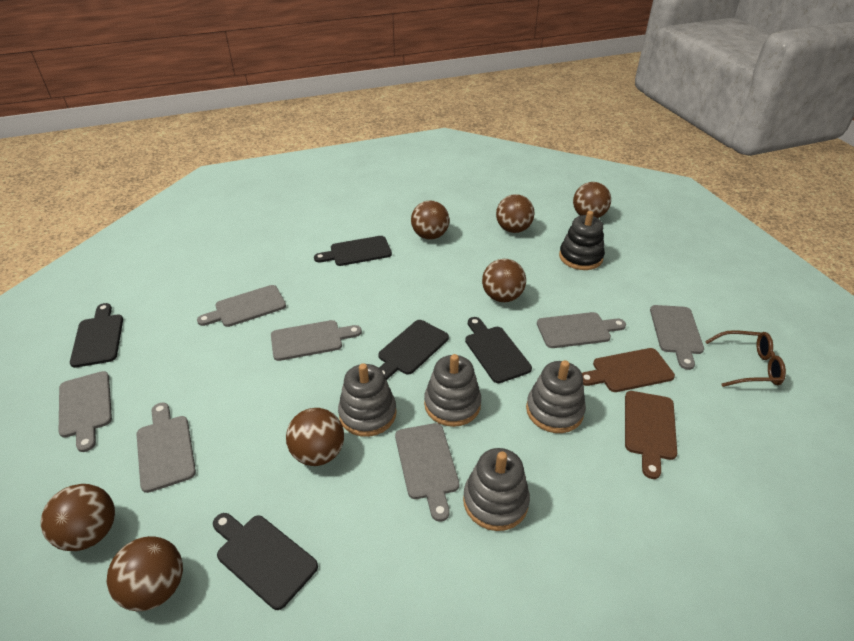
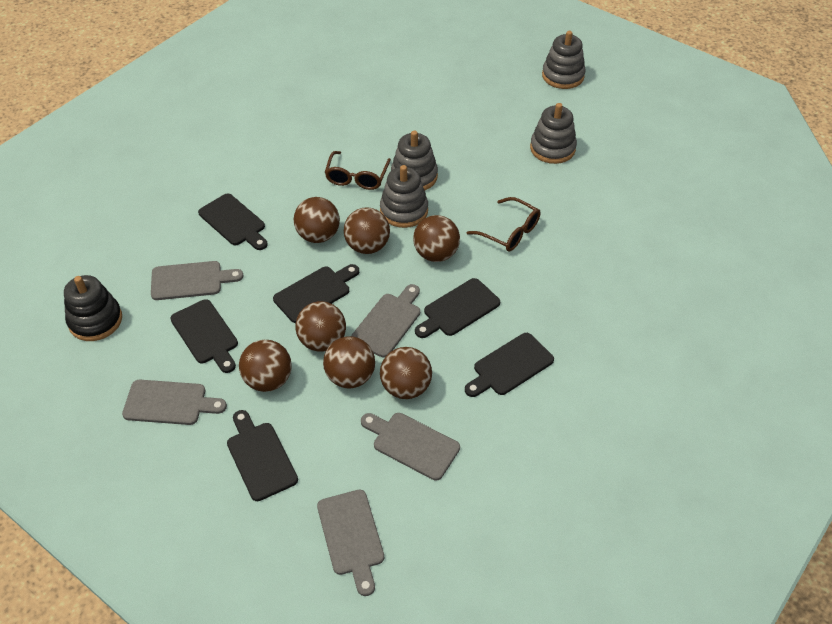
black cutting board: [70,303,123,368] [213,513,318,610] [314,236,392,266] [378,320,449,380] [465,317,532,383] = 5 -> [170,299,238,373] [198,194,268,250] [227,410,298,501] [273,264,359,323] [415,278,500,338] [465,333,554,397] = 6
brown cutting board: [582,348,675,392] [625,391,677,479] = 2 -> none = 0
brown glasses: [705,330,786,387] = 1 -> [325,151,391,190] [467,197,541,252] = 2
grey cutting board: [59,371,112,452] [137,402,196,493] [197,285,286,327] [271,320,362,361] [395,423,459,522] [537,312,626,348] [650,305,704,370] = 7 -> [122,380,227,425] [151,261,244,300] [317,490,384,596] [351,284,420,357] [361,413,460,481] = 5

